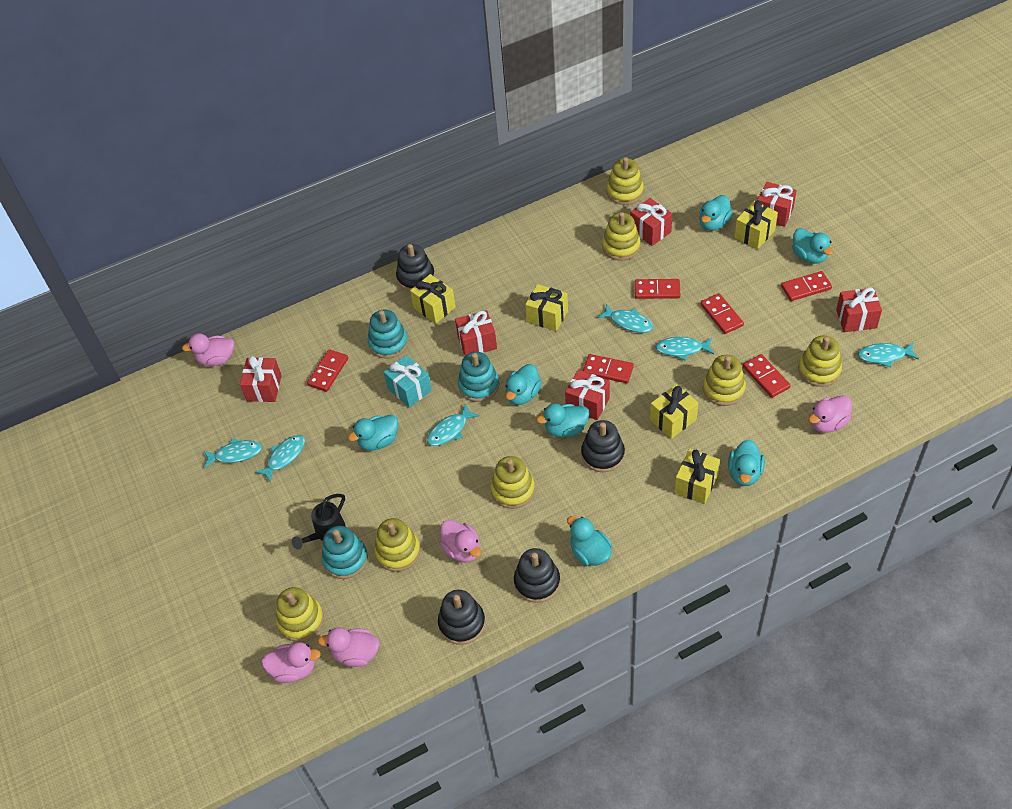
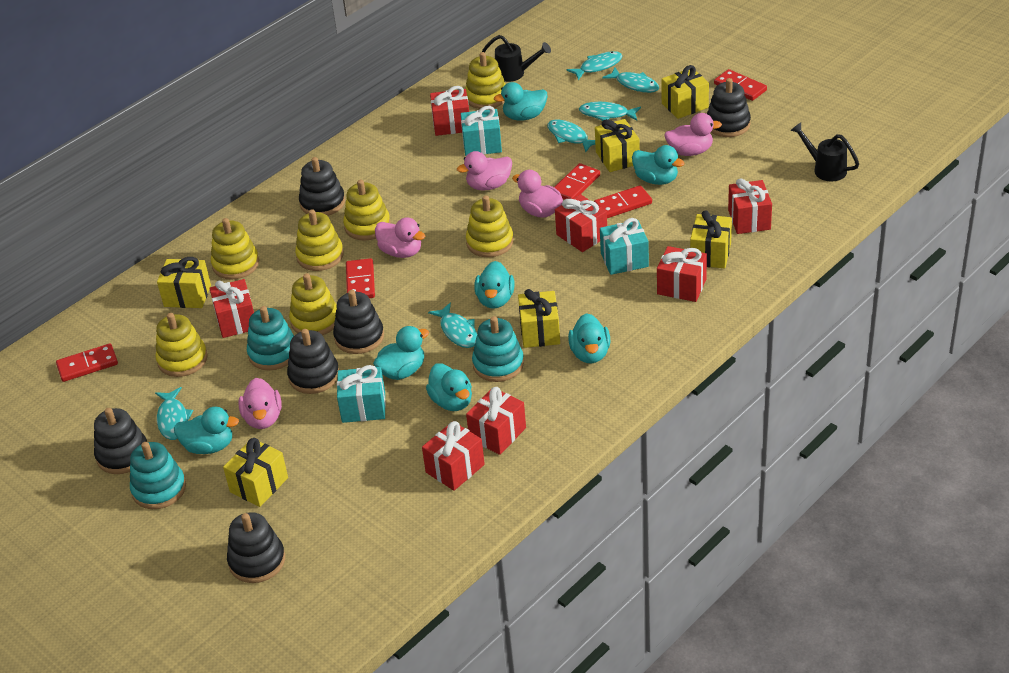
black stacking toy: [396,244,435,291] [438,590,485,645] [514,548,560,603] [581,420,625,472] = 4 -> [94,408,147,474] [227,512,285,583] [287,329,339,394] [299,157,345,216] [333,290,384,354] [707,78,751,137] = 6
black watering can: [292,494,346,549] = 1 -> [482,35,551,82] [790,122,859,181] = 2
red domino: [307,349,348,392] [583,354,634,383] [635,279,680,299] [701,293,744,334] [743,354,791,398] [781,271,832,301] = 6 -> [56,343,118,382] [346,258,375,298] [554,163,600,200] [594,185,652,218] [714,69,767,101] = 5
red gift: [240,356,282,402] [455,310,497,356] [565,370,610,420] [630,198,672,246] [757,182,797,227] [836,287,882,332] = 6 -> [209,279,254,338] [422,421,485,491] [430,86,469,136] [466,387,526,455] [555,194,607,252] [657,246,707,302] [728,178,772,234] = 7
turquoise gift: [384,355,432,408] = 1 -> [337,365,386,423] [461,106,502,156] [600,218,649,275] = 3
yellow gift: [410,274,456,324] [525,284,568,331] [650,384,698,439] [675,449,720,504] [734,200,778,249] = 5 -> [157,257,211,308] [223,438,288,507] [518,289,560,348] [595,119,640,172] [661,65,709,119] [690,210,732,269] = 6

